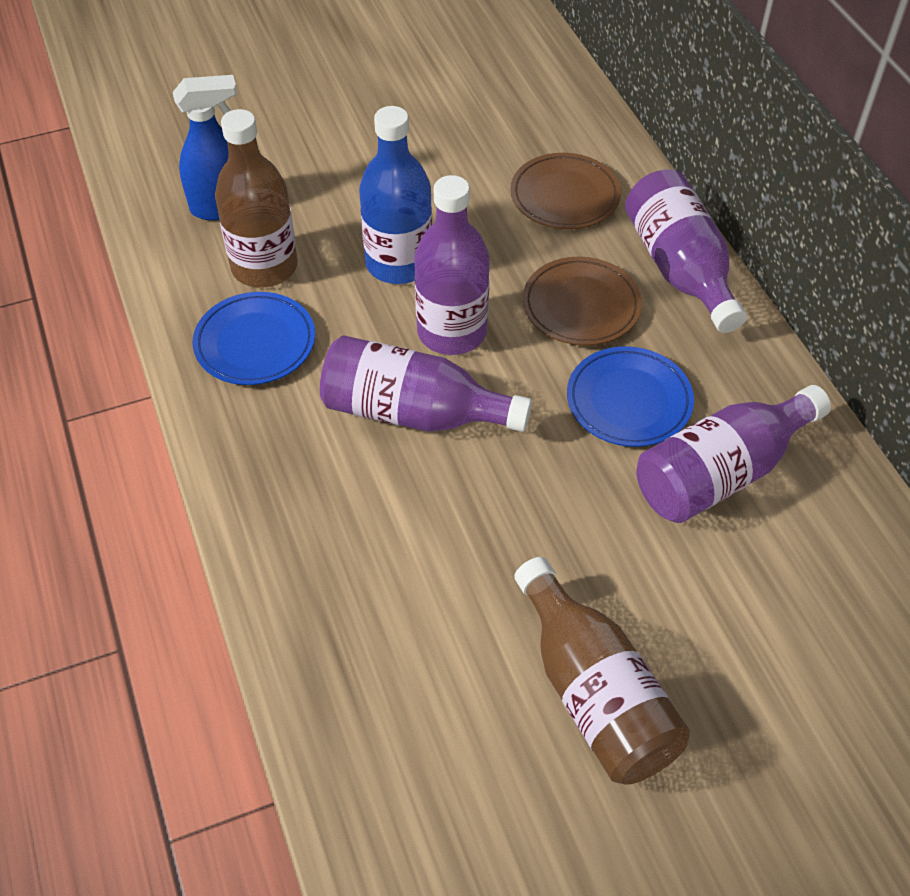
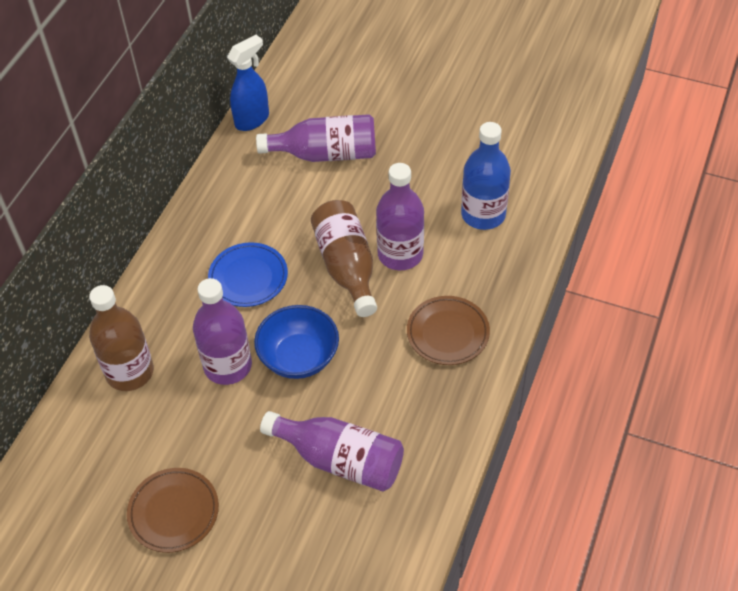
blue bowl: none = 0 -> [254,305,339,379] = 1
blue plate: [193,292,315,385] [567,346,694,447] = 2 -> [208,242,288,307] = 1

